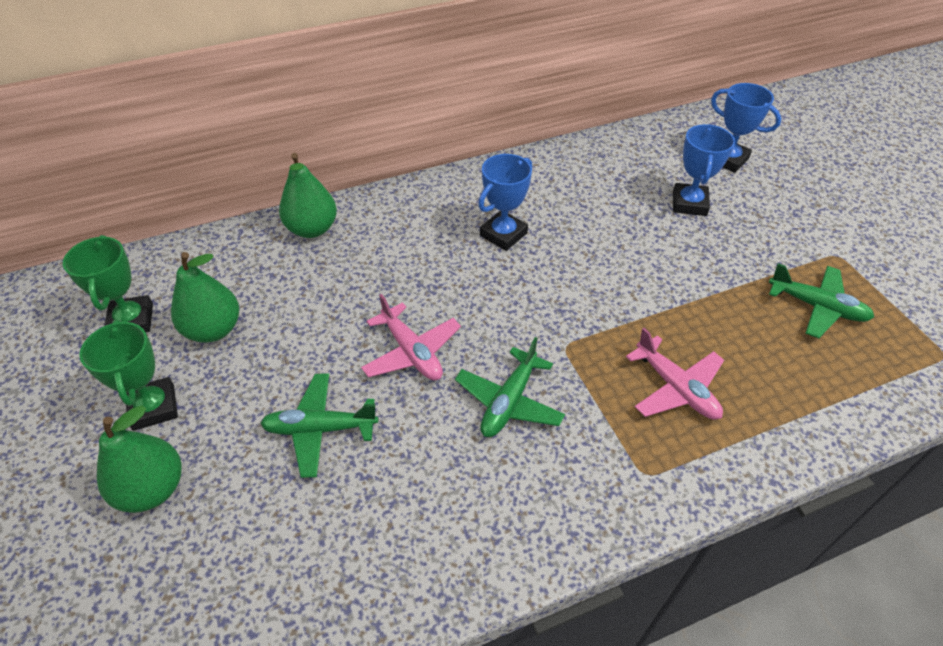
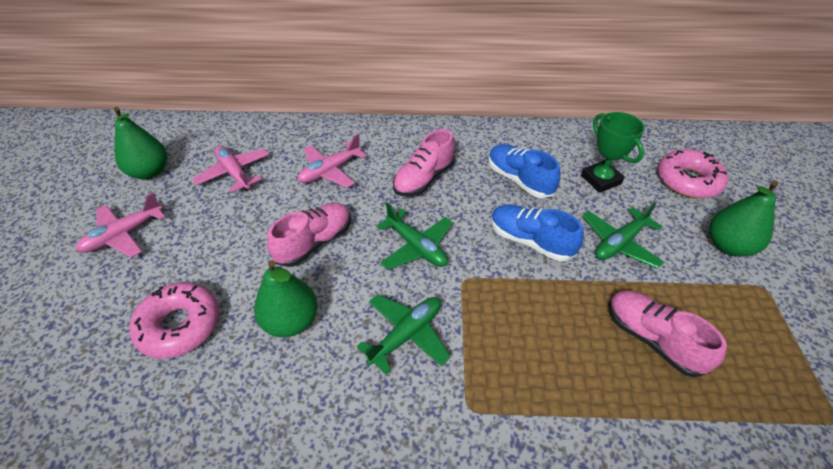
blue shoe: none = 0 -> [488,144,560,198] [491,204,584,261] = 2
blue trophy: [478,154,532,251] [673,124,735,216] [711,83,782,173] = 3 -> none = 0
green trophy: [63,235,153,332] [79,319,178,431] = 2 -> [581,112,645,193] = 1
pink donut: none = 0 -> [129,282,219,359] [658,149,728,198] = 2
pink plane: [361,294,461,381] [626,328,724,420] = 2 -> [76,193,165,258] [192,145,269,192] [298,134,367,188] = 3
pink shoe: none = 0 -> [267,203,351,267] [393,129,455,196] [609,291,727,377] = 3

